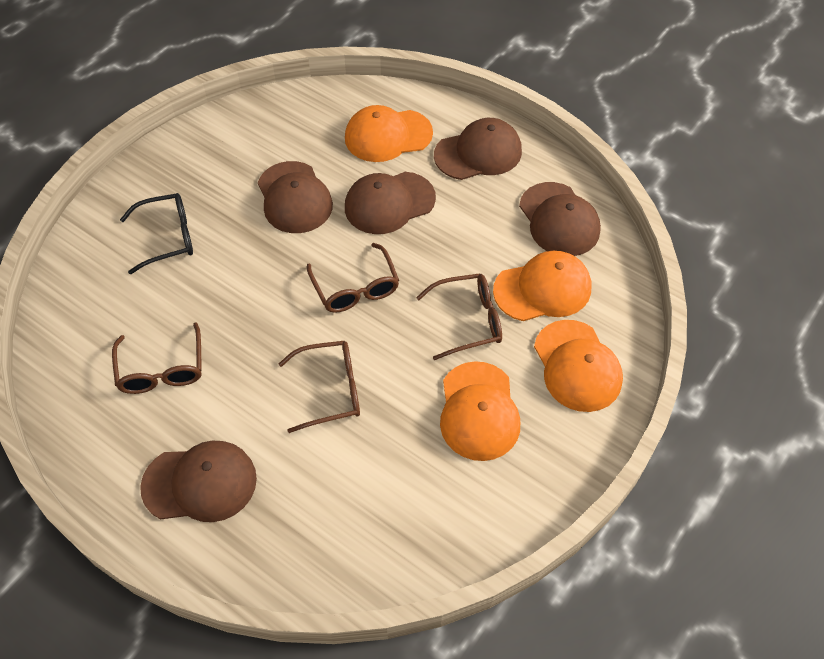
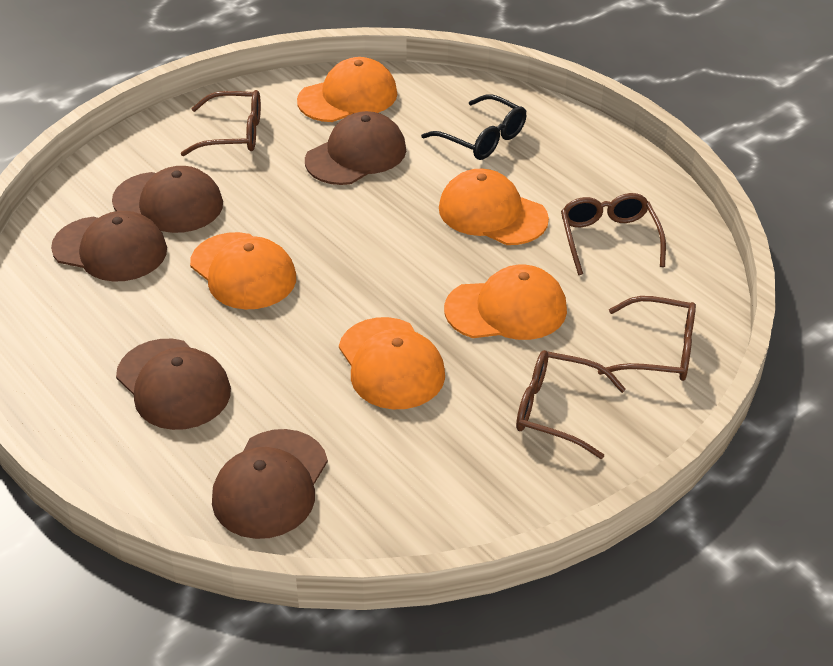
orange cap: [345,105,433,162] [440,361,520,461] [493,251,591,321] [534,320,623,412] = 4 -> [190,232,296,309] [297,57,397,122] [339,317,445,409] [439,169,549,245] [444,265,567,340] = 5

